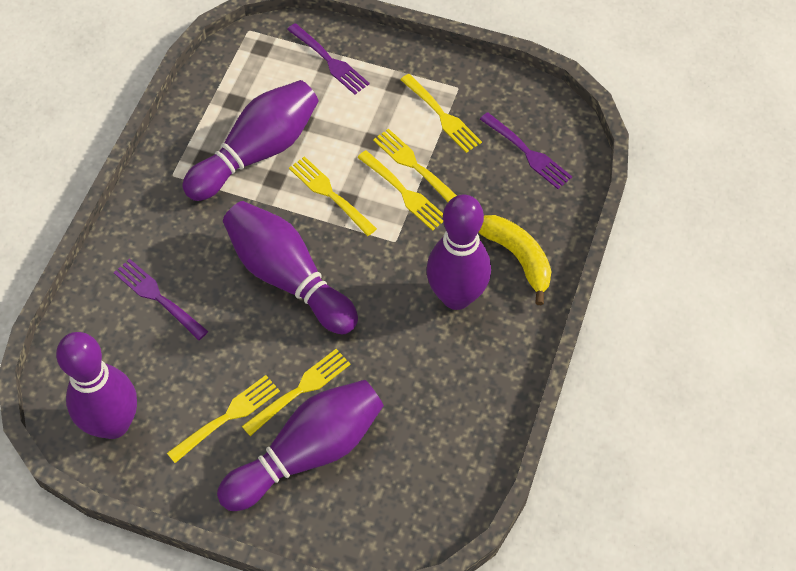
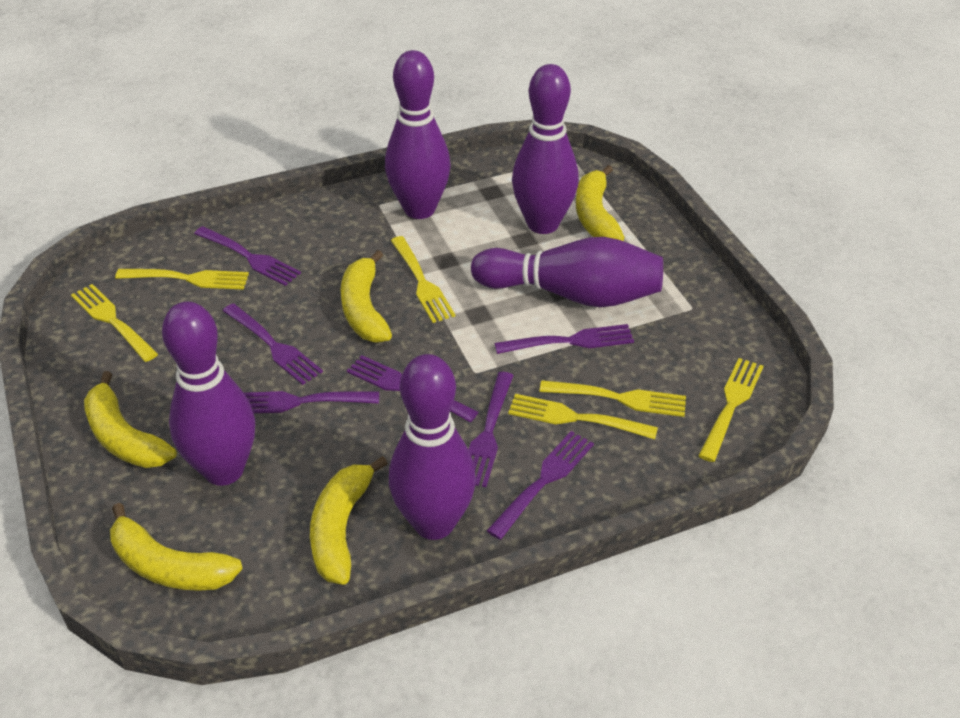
purple fork: [114,259,208,340] [287,23,370,95] [480,112,572,189] = 3 -> [194,226,301,286] [223,303,323,385] [244,391,379,413] [347,355,478,422] [469,372,514,487] [487,431,594,540] [494,324,634,354] = 7
yellow banana: [478,215,552,305] = 1 -> [84,371,177,468] [110,503,243,591] [310,456,388,585] [341,250,392,343] [576,165,625,241] = 5

